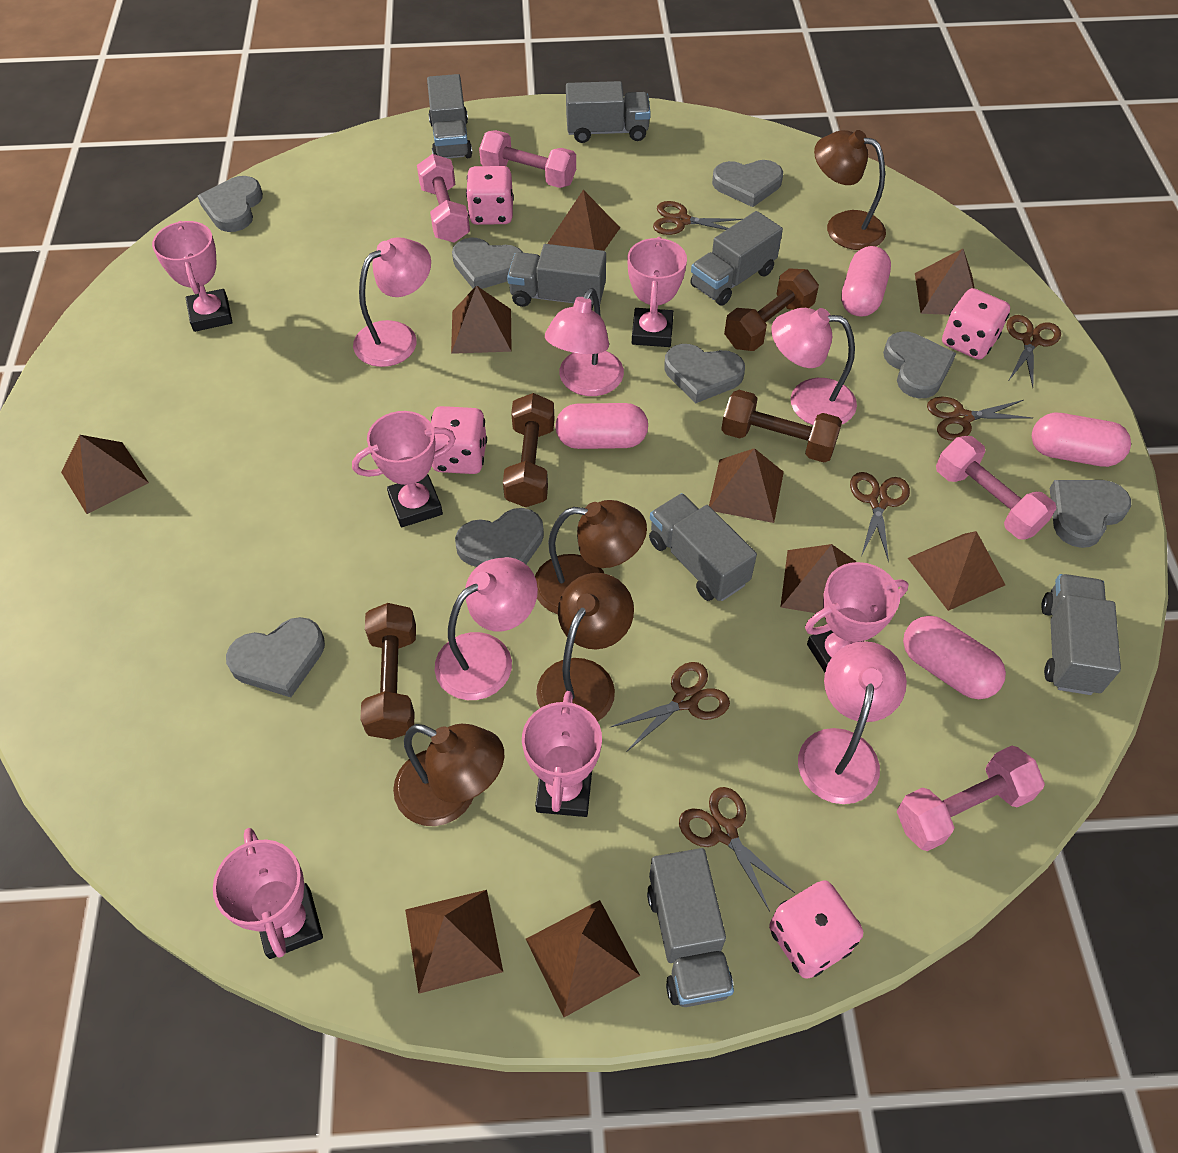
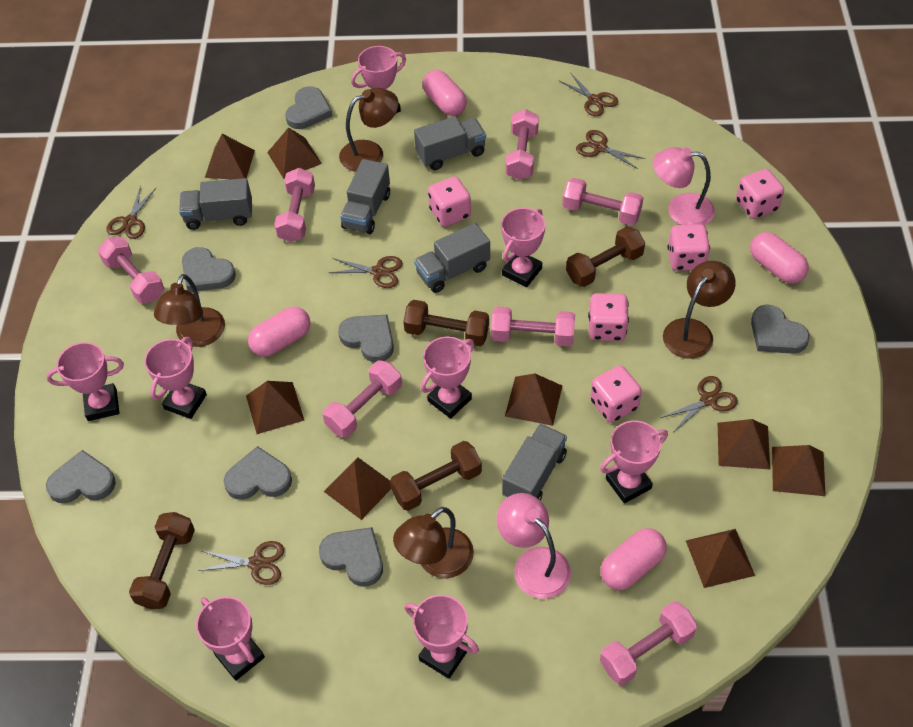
brown pyramid: [61,435,149,514] [405,890,503,994] [451,285,512,354] [526,900,640,1017] [547,190,620,251] [709,448,784,523] [781,544,856,613] [908,531,1005,611] [915,249,975,315] = 9 -> [205,134,255,179] [246,381,304,434] [267,127,322,179] [324,457,391,520] [505,373,562,426] [686,529,755,588] [718,419,770,469] [772,445,826,496] = 8
grey heart: [198,176,263,232] [226,617,325,697] [452,237,523,289] [455,508,544,567] [664,344,745,404] [712,160,783,207] [883,332,956,398] [1050,480,1131,548] = 8 -> [46,450,116,504] [182,247,236,292] [224,446,292,500] [285,86,333,129] [319,527,383,587] [338,315,394,362] [751,305,810,354] = 7
grey truck: [427,74,472,158] [507,244,606,310] [566,81,651,143] [647,848,734,1007] [649,493,757,601] [690,211,783,306] [1041,574,1121,695] = 7 -> [179,178,252,230] [340,159,390,234] [414,116,486,170] [414,223,490,293] [502,424,567,501] = 5
pink dice: [431,406,487,474] [466,166,514,225] [769,880,863,979] [942,288,1010,359] = 4 -> [428,177,471,227] [588,293,629,341] [590,366,642,422] [668,224,710,271] [736,169,784,219] = 5
pink dumbbell: [417,154,470,242] [479,130,576,188] [897,746,1045,851] [936,436,1056,540] = 4 -> [98,237,164,304] [274,168,315,242] [323,360,402,438] [491,306,575,346] [506,109,539,180] [562,178,643,226] [600,601,698,685] = 7
pink lamp: [353,237,431,367] [435,557,538,700] [545,288,624,396] [772,308,857,425] [798,641,907,804] = 5 -> [496,493,571,599] [653,147,715,225] = 2
pink trophy: [152,221,232,332] [213,828,323,959] [352,411,456,527] [522,691,602,817] [627,237,687,347] [805,562,908,672] = 6 -> [46,342,124,421] [144,337,207,419] [196,596,265,681] [351,46,406,113] [404,595,479,679] [420,336,474,419] [501,208,545,287] [600,420,668,503] = 8

